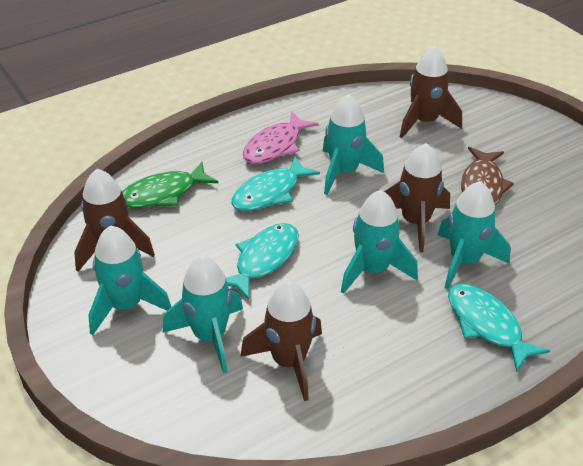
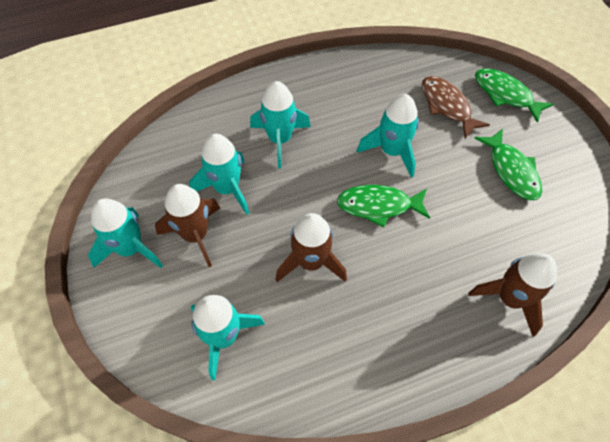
brown rocket: [74,169,155,272] [240,281,322,401] [384,143,450,252] [400,46,462,138] = 4 -> [155,184,220,267] [276,213,347,282] [468,253,557,337] = 3
green fish: [122,162,219,208] = 1 -> [337,185,430,227] [474,128,542,200] [475,68,554,123] = 3
pink fish: [243,111,319,164] = 1 -> none = 0
turquoise fish: [226,223,299,300] [231,156,320,211] [448,283,550,372] = 3 -> none = 0

